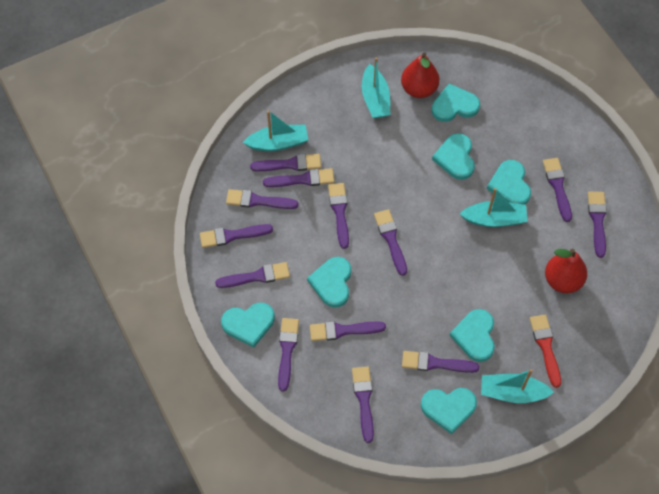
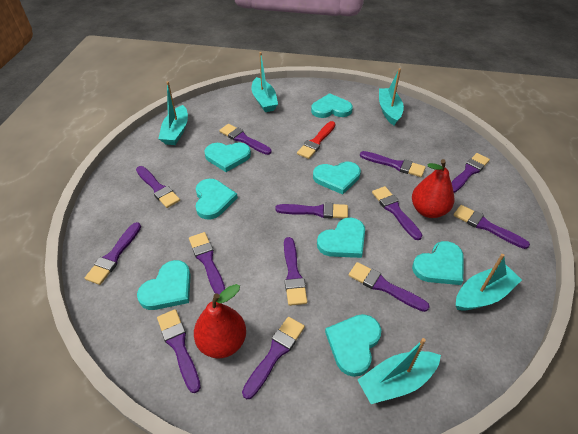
turquoise boat: [243,110,308,151] [362,57,390,119] [460,188,528,227] [481,369,554,403] = 4 -> [158,81,188,145] [252,52,278,112] [358,338,441,404] [379,68,404,125] [456,254,522,311] = 5
turquoise heart: [221,303,275,348] [307,257,351,308] [421,388,477,434] [432,83,480,122] [432,133,475,180] [449,309,495,362] [487,160,531,205] = 7 -> [137,260,191,310] [195,179,238,219] [204,142,251,172] [311,93,353,118] [313,162,361,195] [317,218,365,258] [325,314,381,377] [412,241,464,285] = 8

